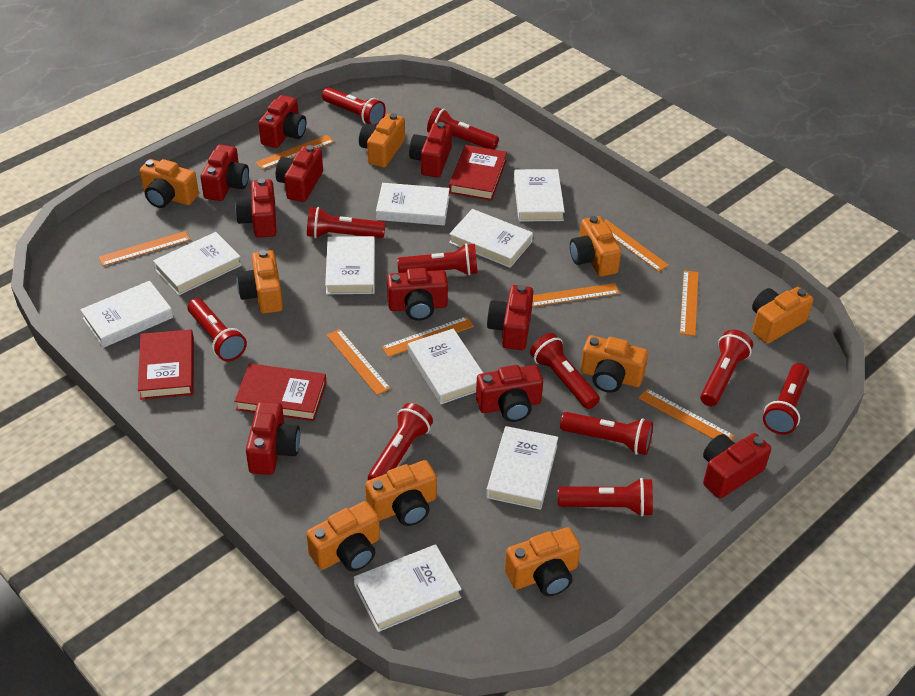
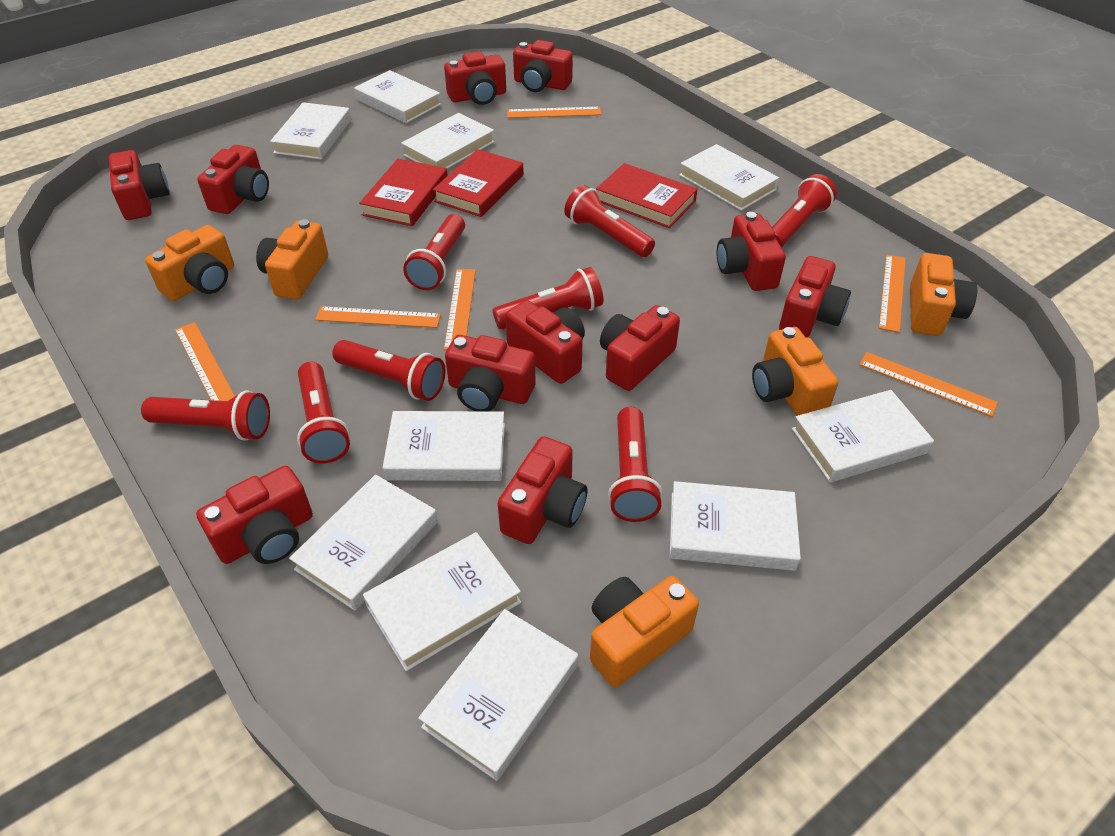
orange camera: [140,159,199,208] [237,250,283,314] [306,501,380,571] [359,113,405,168] [365,460,437,526] [505,527,581,596] [570,216,621,277] [581,335,648,393] [752,287,814,344] = 9 -> [145,225,234,301] [256,219,328,300] [590,576,699,687] [752,327,838,416] [910,253,977,336] = 5
orange ruler: [99,231,190,266] [256,135,334,170] [326,329,391,395] [382,316,474,357] [532,283,620,307] [604,219,669,272] [639,389,735,440] [680,270,699,336] = 8 -> [175,322,235,401] [315,306,441,328] [444,269,476,350] [507,107,601,118] [859,352,998,417] [879,254,906,333] = 6
red camera: [201,145,249,201] [235,178,276,238] [246,402,300,475] [258,95,306,148] [276,145,323,202] [387,268,448,321] [409,122,452,177] [476,365,543,422] [487,285,533,350] [703,433,771,499] = 10 -> [109,150,170,220] [196,466,313,564] [197,145,269,214] [444,52,506,105] [445,335,536,411] [498,436,587,544] [505,300,585,384] [513,40,573,92] [600,305,680,391] [717,212,786,291] [779,256,851,337] = 11
red flashlight: [187,298,247,361] [307,207,385,238] [322,87,386,126] [368,403,433,480] [397,243,478,275] [427,107,499,150] [530,333,600,409] [558,478,653,517] [560,412,653,455] [700,330,753,406] [763,363,809,435] = 11 -> [141,390,270,441] [297,362,350,463] [332,340,445,401] [403,214,465,290] [493,267,603,329] [564,185,655,257] [608,407,663,522] [772,174,837,248] = 8
white book: [80,281,173,348] [153,232,242,295] [325,236,375,294] [354,544,462,632] [376,183,450,225] [408,328,483,404] [449,209,533,268] [486,426,558,510] [514,169,565,221] = 9 -> [270,102,351,159] [289,475,438,611] [354,70,441,123] [363,532,521,671] [382,411,505,481] [401,113,495,169] [418,609,578,781] [670,481,801,571] [679,144,779,211] [792,390,934,482] = 10

